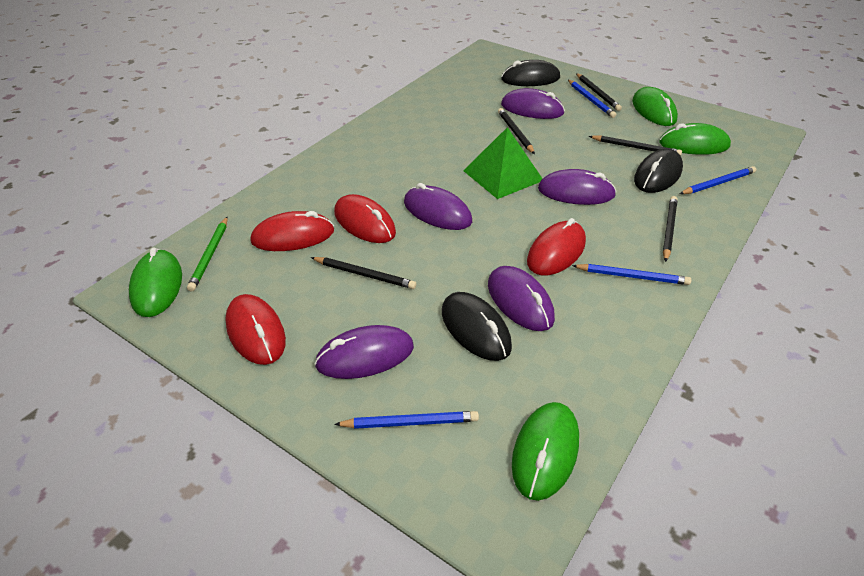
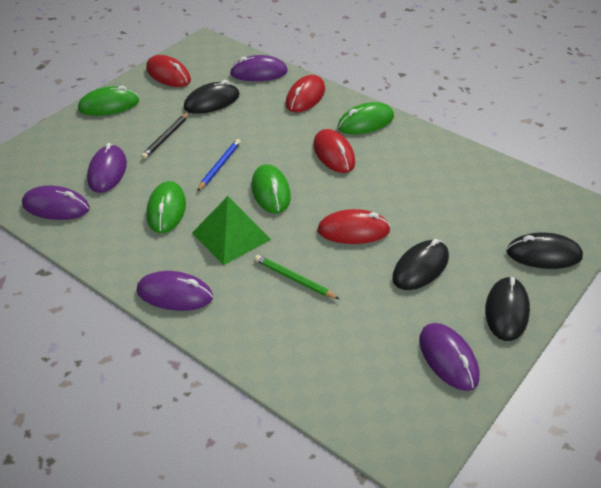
black mouse: [442,292,512,361] [501,60,560,86] [634,148,683,193] = 3 -> [184,80,240,114] [392,239,449,290] [485,277,530,341] [507,232,583,269] = 4
black pencil: [311,257,416,289] [498,108,535,154] [576,73,622,111] [589,135,682,156] [663,196,678,262] = 5 -> [141,112,189,159] = 1
blue pencil: [334,411,479,429] [568,80,616,118] [572,264,691,285] [680,166,756,194] = 4 -> [197,139,241,191] = 1

